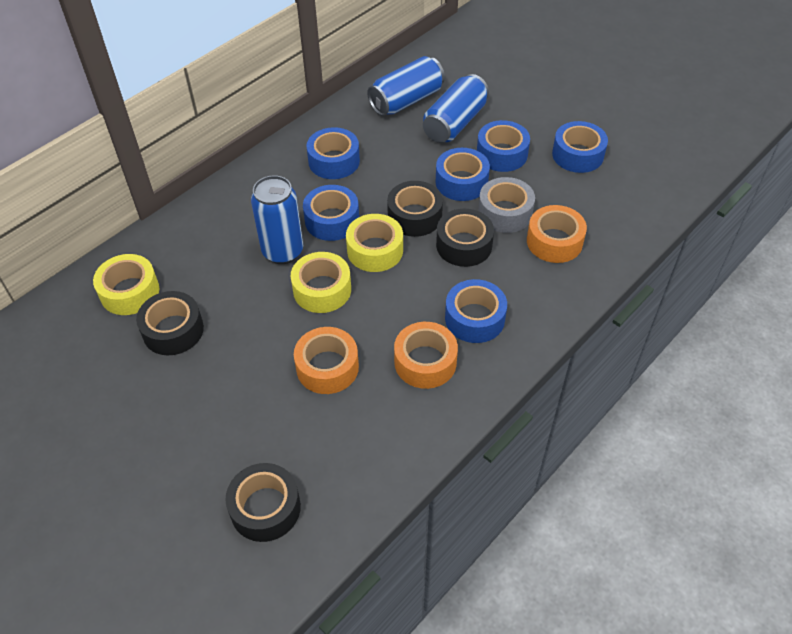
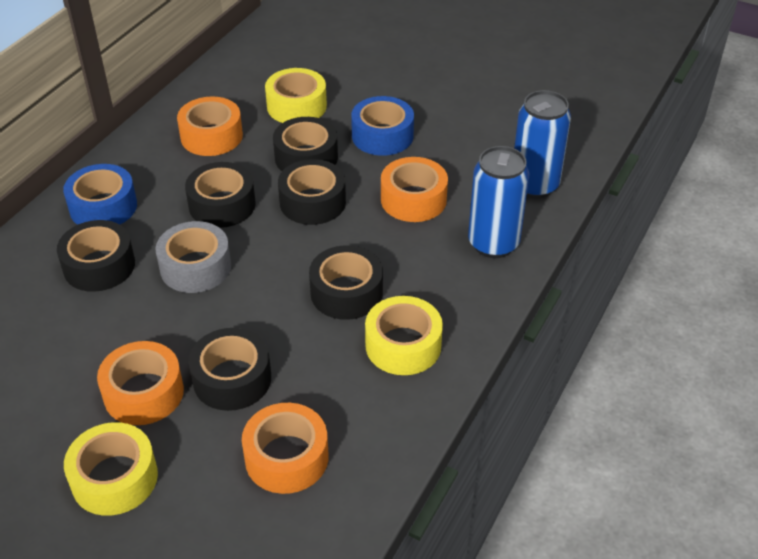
black tape: [136,291,204,355] [225,463,301,542] [387,181,443,237] [436,209,494,267] = 4 -> [57,220,135,292] [185,162,256,228] [189,328,271,411] [273,117,338,171] [278,159,346,225] [309,245,383,320] = 6
blue can: [251,175,303,264] [367,56,445,116] [423,74,489,143] = 3 -> [468,146,529,258] [514,90,571,199] = 2
blue tape: [303,185,359,241] [307,127,360,179] [436,148,490,201] [445,279,507,343] [477,120,530,172] [552,121,608,173] = 6 -> [63,164,137,225] [351,96,414,156] = 2
orange tape: [294,327,359,394] [394,322,458,389] [527,205,587,263] = 3 -> [97,341,184,425] [177,96,243,156] [242,403,329,494] [381,157,448,222] = 4

